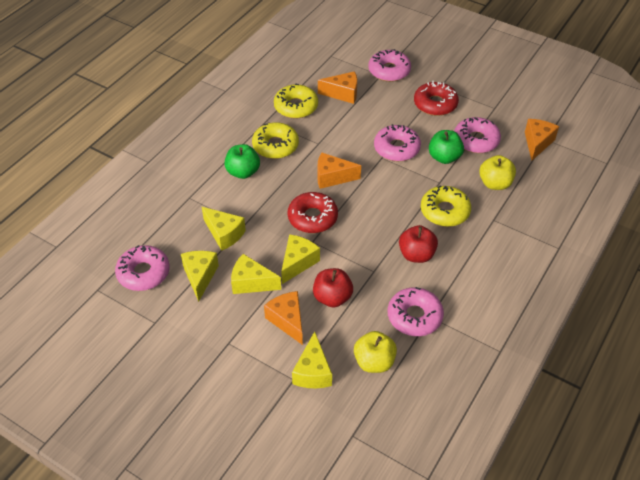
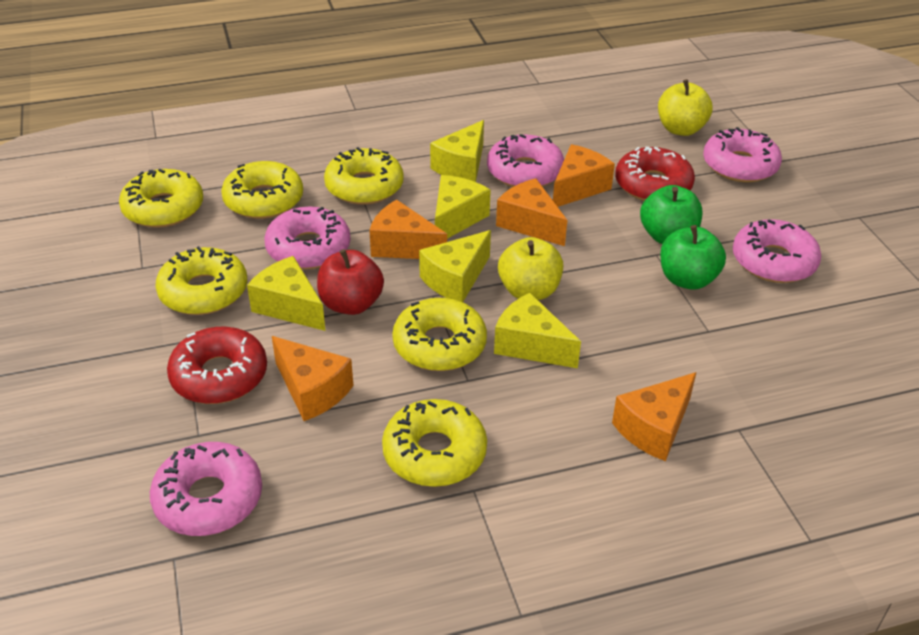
orange cheese: [264,291,303,345] [317,153,361,189] [318,71,357,104] [525,119,559,161] = 4 -> [272,336,353,421] [369,199,447,259] [496,178,567,246] [553,144,615,207] [612,372,696,461] = 5
red apple: [313,268,353,308] [399,225,438,263] = 2 -> [317,249,384,315] = 1
yellow donut: [252,122,299,159] [274,83,318,119] [421,185,471,227] = 3 -> [119,169,203,228] [156,246,247,315] [221,161,303,219] [324,147,404,205] [382,399,487,487] [392,298,487,371] = 6

